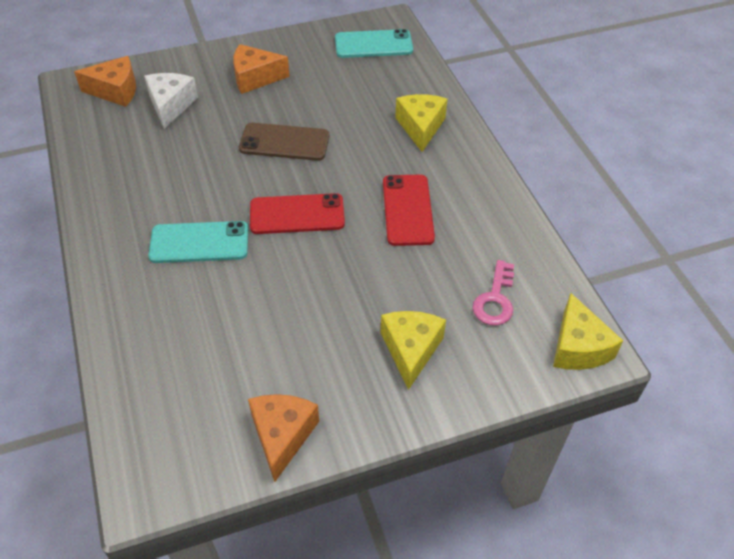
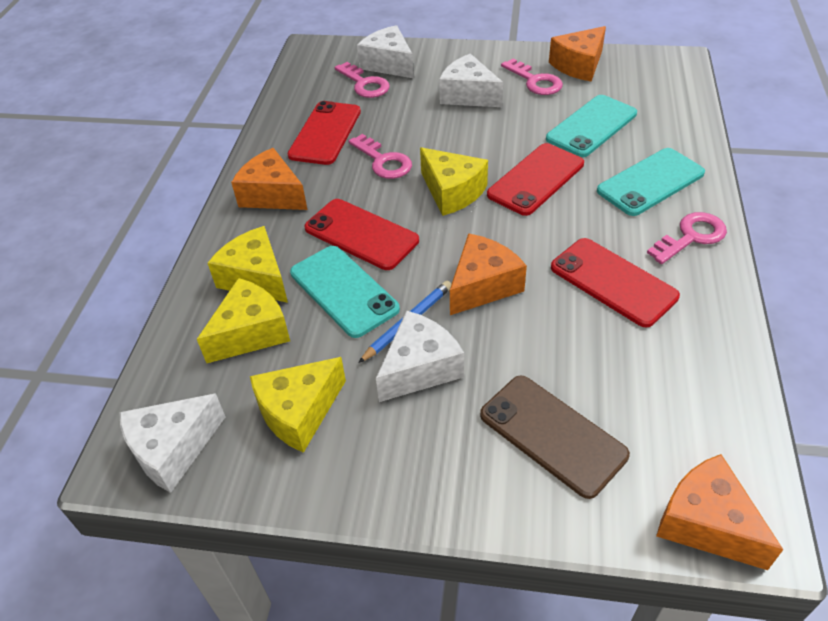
blue pencil: none = 0 -> [359,281,451,363] = 1
orange cheese: [74,56,136,107] [233,44,290,94] [248,394,319,482] = 3 -> [231,148,307,210] [450,233,527,315] [549,26,606,82] [656,454,783,570] = 4
pink key: [472,260,514,326] = 1 -> [335,62,390,98] [348,134,412,179] [501,59,563,95] [647,212,727,264] = 4
red phone: [250,193,345,234] [383,175,435,246] = 2 -> [287,101,361,165] [304,199,419,270] [487,143,584,216] [551,238,680,328] = 4
turquoise phone: [148,221,248,263] [335,29,413,58] = 2 -> [290,246,400,338] [546,95,637,157] [597,148,705,216] = 3
white cheese: [144,73,198,129] = 1 -> [119,393,225,493] [357,25,414,78] [376,310,464,402] [439,54,503,107] = 4
yellow cheese: [381,311,446,390] [395,94,448,152] [553,293,623,370] = 3 -> [197,278,290,363] [208,226,288,303] [250,357,346,453] [420,147,488,216] = 4

